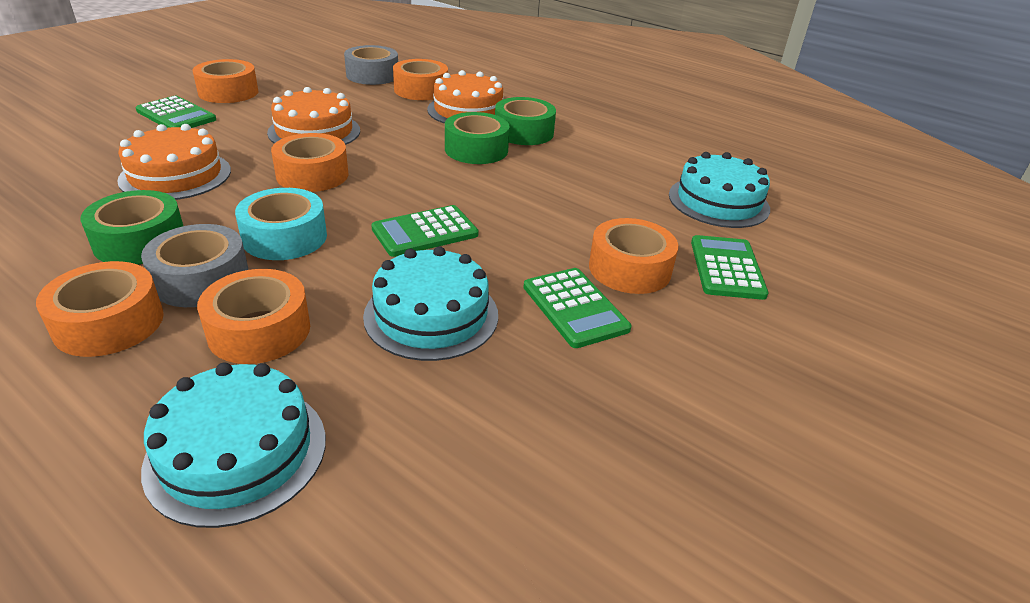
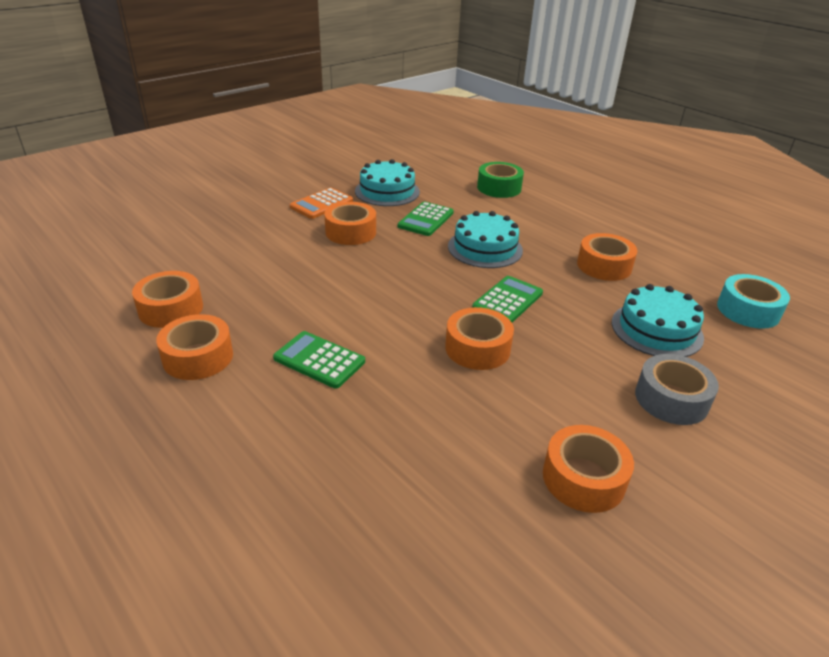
green calculator: [136,96,216,128] [371,205,478,257] [523,268,632,348] [691,235,769,300] = 4 -> [273,331,365,389] [398,201,454,236] [472,276,543,323] = 3
green tape: [80,190,183,264] [445,112,510,164] [495,97,556,145] = 3 -> [477,162,524,198] = 1
grey tape: [141,224,249,307] [344,45,398,85] = 2 -> [635,354,719,425] = 1
orange cake: [117,124,231,200] [267,87,360,145] [427,70,503,124] = 3 -> none = 0
orange calculator: none = 0 -> [290,188,353,219] = 1

